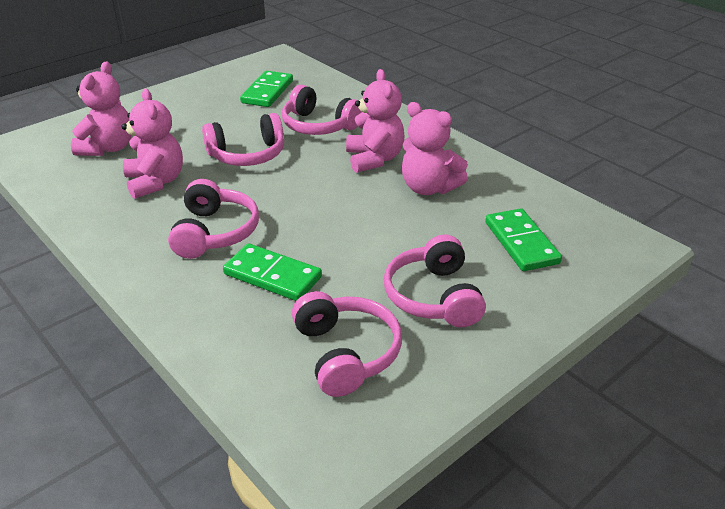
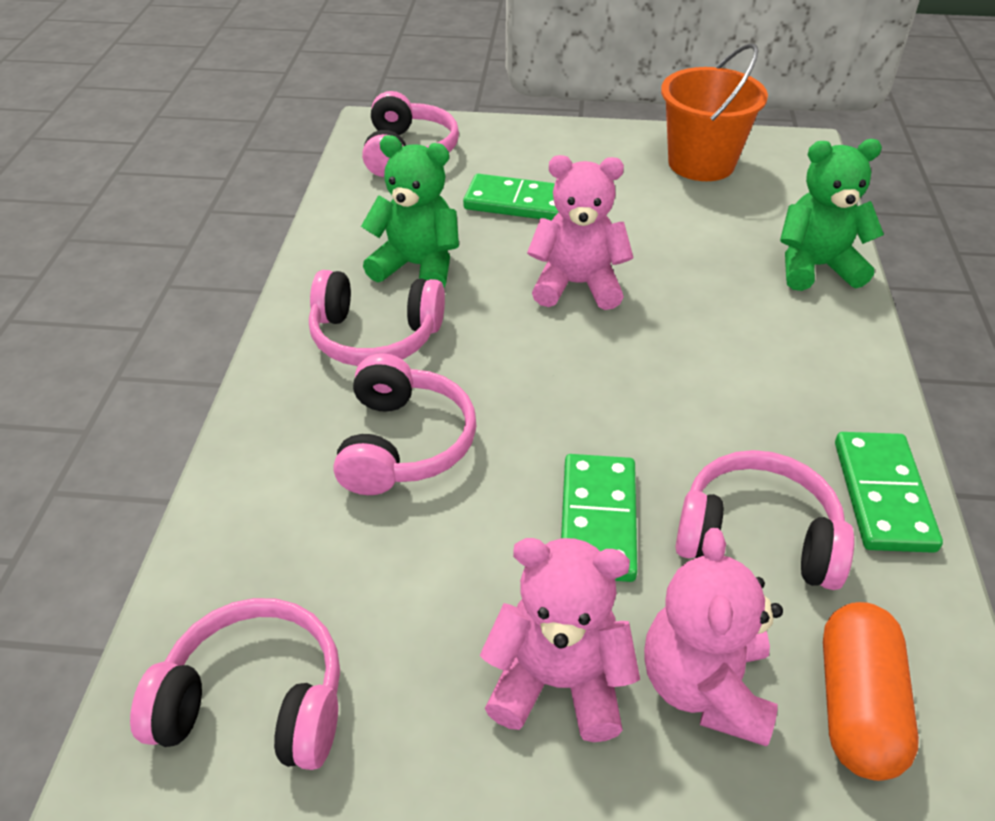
green teddy bear: none = 0 -> [361,135,459,288] [780,139,884,291] = 2
orange bucket: none = 0 -> [661,43,768,181] = 1
orange capsule: none = 0 -> [823,602,919,781] = 1
pink teddy bear: [71,61,131,156] [121,89,183,199] [346,69,405,173] [402,102,468,195] = 4 -> [479,538,640,742] [527,155,634,310] [644,528,783,747] = 3

